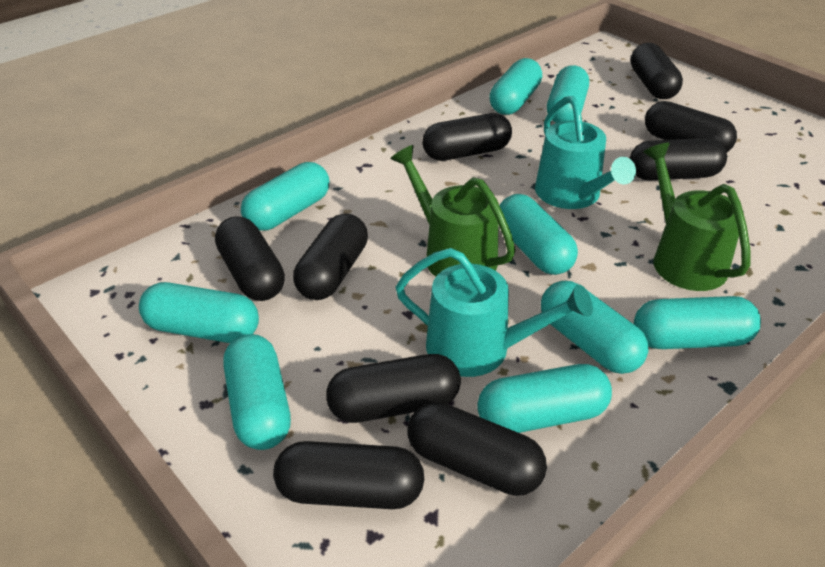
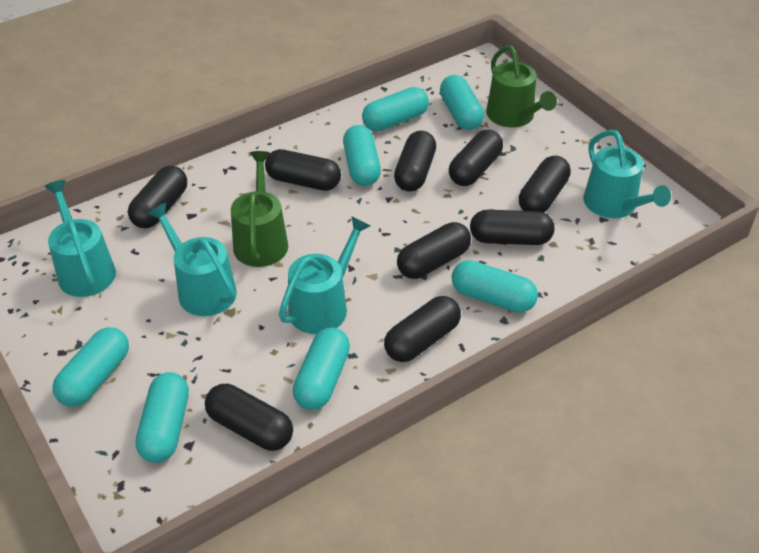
turquoise capsule: [139,282,259,343] [223,334,291,450] [241,162,329,231] [477,364,612,433] [489,58,542,115] [500,194,578,275] [541,281,648,374] [547,65,589,123] [634,296,761,349] = 9 -> [52,327,129,407] [136,372,189,463] [293,327,350,410] [343,125,381,186] [362,87,429,131] [440,75,484,130] [452,260,538,313] = 7
turquoise watering can: [396,248,593,377] [535,96,636,209] = 2 -> [44,180,116,297] [147,203,237,316] [279,216,370,334] [584,130,671,218] = 4

